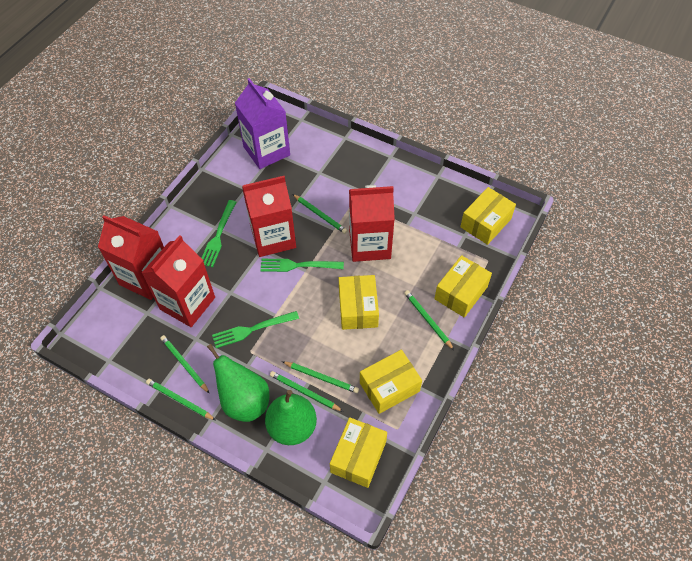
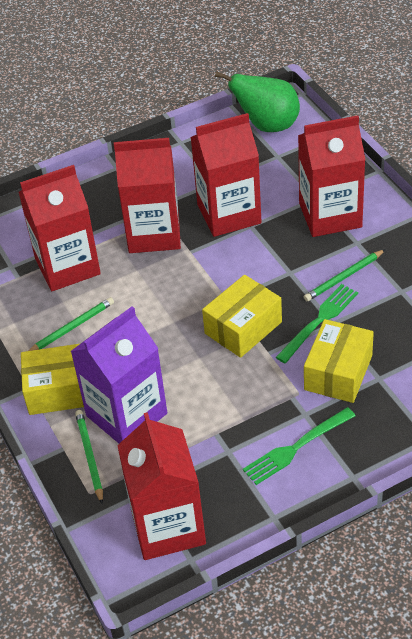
green fork: [202,200,236,267] [212,311,299,348] [260,259,344,272] = 3 -> [243,407,355,485] [276,284,358,363] = 2
green pear: [207,344,269,422] [265,390,317,445] = 2 -> [215,71,300,132] = 1
green pencil: [146,379,216,420] [160,335,210,394] [270,371,344,412] [282,361,359,393] [293,194,347,234] [404,290,454,350] = 6 -> [28,297,114,351] [75,410,103,504] [304,249,386,301] = 3
red carton: [98,215,164,300] [142,235,215,327] [242,176,296,257] [349,185,395,262] = 4 -> [19,165,101,291] [114,138,181,253] [117,412,206,560] [190,113,262,237] [298,115,366,237] = 5
yellow box: [330,417,387,488] [339,275,379,330] [360,350,422,414] [434,255,492,318] [460,187,516,245] = 5 -> [21,344,84,415] [202,275,282,358] [304,319,374,403] = 3

